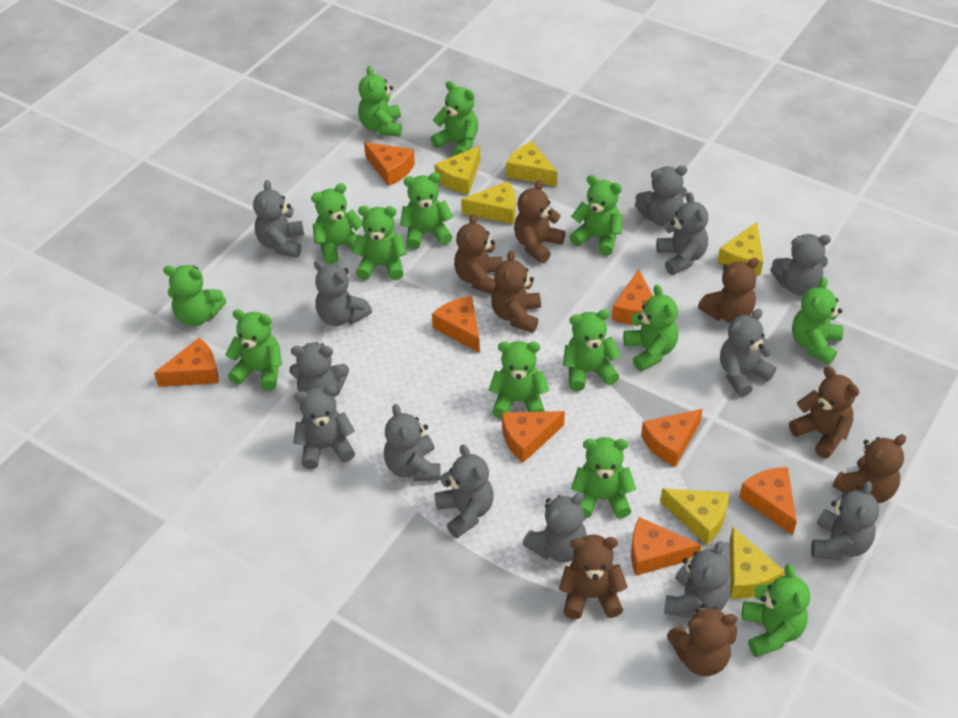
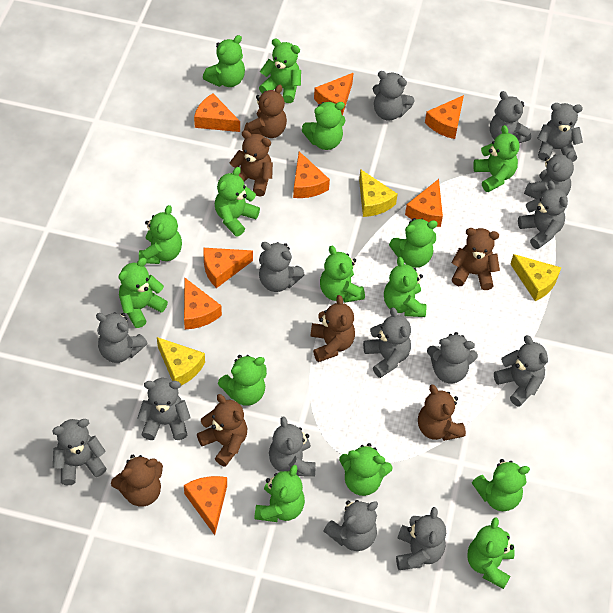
brown teddy bear: [454,213,503,294] [491,250,541,333] [514,180,565,263] [559,534,628,619] [667,604,738,676] [698,258,759,323] [789,366,859,458] [832,434,906,503] = 8 -> [111,455,163,507] [197,394,247,467] [230,130,273,197] [244,85,287,138] [310,295,355,362] [418,384,466,441] [452,228,500,290] = 7
green teddy bear: [163,265,226,326] [225,309,282,391] [311,183,362,265] [352,206,407,280] [358,66,402,137] [400,173,453,249] [431,81,478,156] [488,341,549,419] [563,309,621,391] [569,175,622,256] [571,437,636,518] [623,285,678,371] [742,564,810,657] [792,277,843,365] = 14 -> [118,258,168,328] [139,205,182,264] [203,35,245,87] [215,167,260,236] [218,355,267,406] [254,465,305,522] [259,38,301,103] [302,102,345,150] [320,246,365,303] [339,443,393,496] [384,257,426,317] [389,218,438,268] [467,517,515,589] [472,459,530,511] [473,125,519,192] = 15
grey teddy bear: [253,180,304,258] [289,342,349,398] [293,385,355,469] [314,260,372,326] [384,404,441,481] [435,444,494,538] [523,492,587,562] [635,165,687,226] [656,192,708,275] [664,541,730,618] [720,309,776,397] [770,234,831,296] [811,481,879,560] = 13 -> [52,419,107,485] [96,312,147,363] [138,378,191,440] [259,242,305,292] [269,416,316,477] [323,500,378,551] [363,308,411,378] [373,71,415,120] [396,507,446,570] [427,332,478,383] [490,91,531,143] [494,335,548,407] [518,181,568,249] [524,151,574,199] [537,103,583,162] = 15
yellow cheese: [434,146,480,194] [461,181,515,224] [506,142,557,186] [660,489,729,545] [717,222,763,275] [730,527,784,599] = 6 -> [157,337,205,385] [359,169,398,217] [510,254,561,301] = 3

